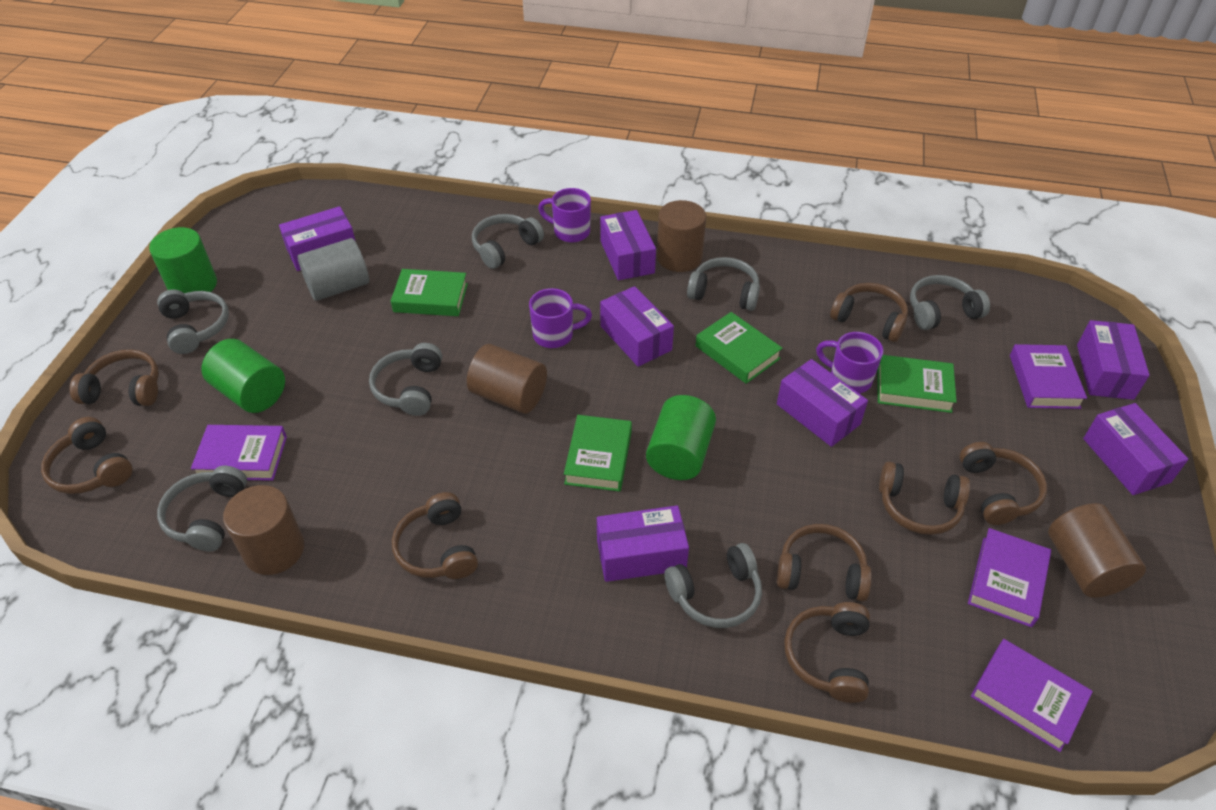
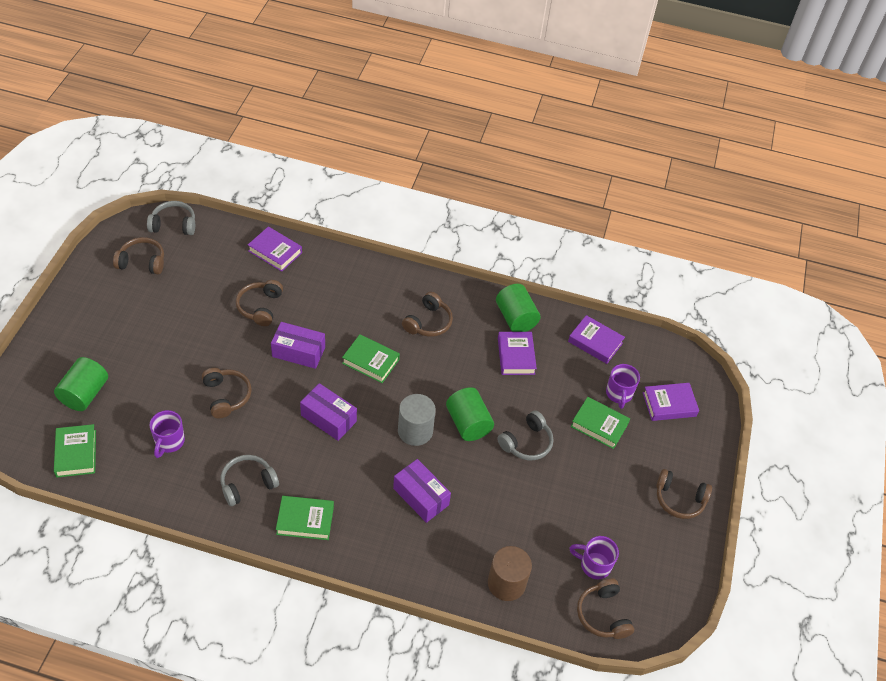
brown cylinder: [223,485,304,575] [467,344,547,414] [657,200,706,272] [1048,503,1146,598] = 4 -> [488,546,532,601] = 1
brown headphones: [41,417,132,494] [70,349,159,406] [392,492,478,579] [777,524,872,602] [784,602,870,703] [830,283,908,342] [879,462,970,535] [960,442,1047,525] = 8 -> [113,237,164,275] [202,368,252,418] [236,280,283,326] [402,292,453,337] [577,579,634,639] [656,469,712,519] = 6
grey headphones: [157,289,229,354] [157,466,247,551] [369,343,442,416] [472,214,544,269] [665,543,762,628] [687,257,760,311] [910,275,990,330] = 7 -> [147,201,195,235] [221,455,279,506] [497,410,554,460] = 3
purple box: [279,206,356,271] [597,506,689,582] [600,210,656,280] [600,286,674,367] [777,359,868,447] [1077,320,1150,400] [1083,403,1188,495] = 7 -> [271,322,325,369] [300,383,357,441] [393,459,451,523] = 3

